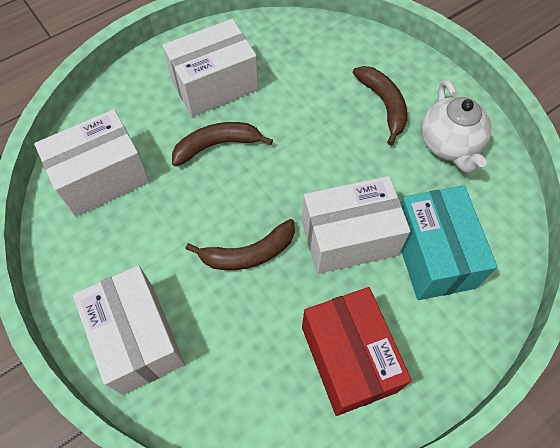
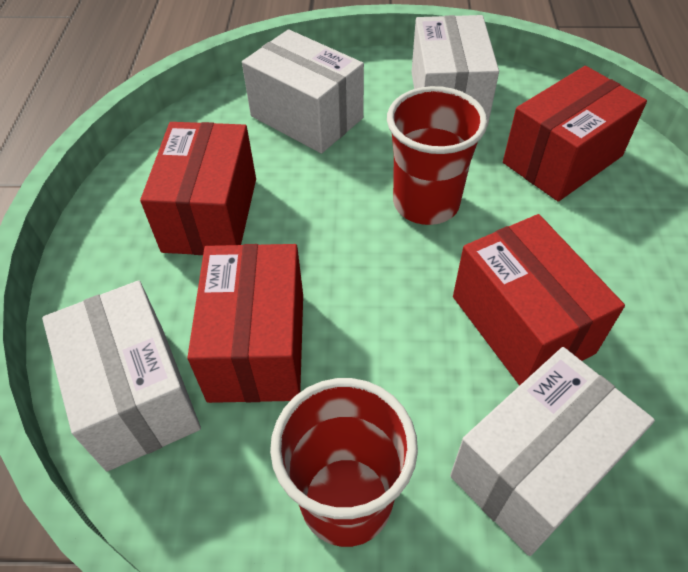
brown banana: [172,122,273,167] [186,219,295,270] [353,66,407,146] = 3 -> none = 0
red box: [302,287,412,416] = 1 -> [140,122,256,255] [187,244,303,403] [453,214,625,386] [503,66,647,202] = 4
red cup: none = 0 -> [270,378,418,547] [387,86,488,225] = 2
turquoise box: [401,186,497,300] = 1 -> none = 0
white teapot: [421,80,492,173] = 1 -> none = 0

